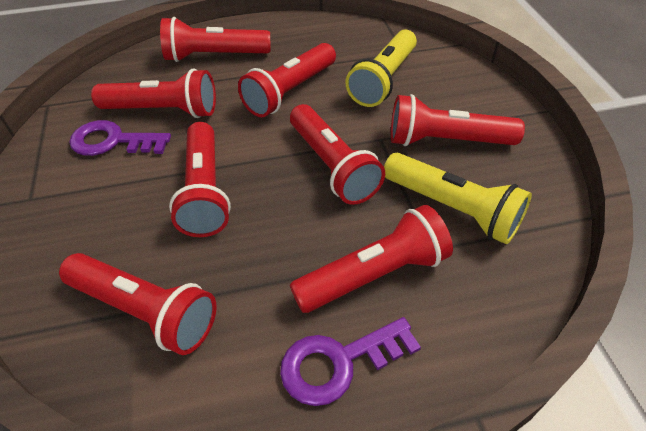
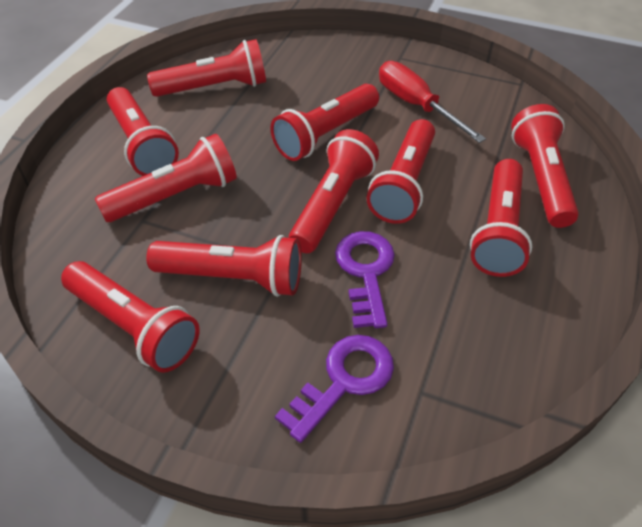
red flashlight: [59,253,217,355] [91,69,216,118] [160,17,270,62] [169,122,231,237] [238,43,336,117] [290,104,385,205] [290,205,453,313] [391,94,525,146] = 8 -> [61,261,200,373] [95,134,237,222] [107,87,179,176] [146,235,302,297] [147,39,266,97] [270,84,379,161] [289,129,379,253] [367,119,435,224] [470,159,532,277] [511,104,579,228] = 10
red screwdriver: none = 0 -> [379,61,486,143] = 1
yellow flashlight: [345,29,417,107] [384,153,532,244] = 2 -> none = 0

